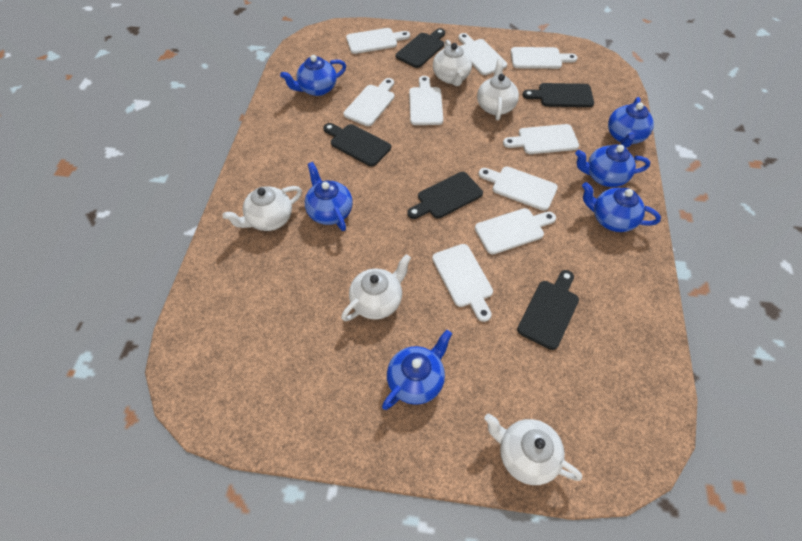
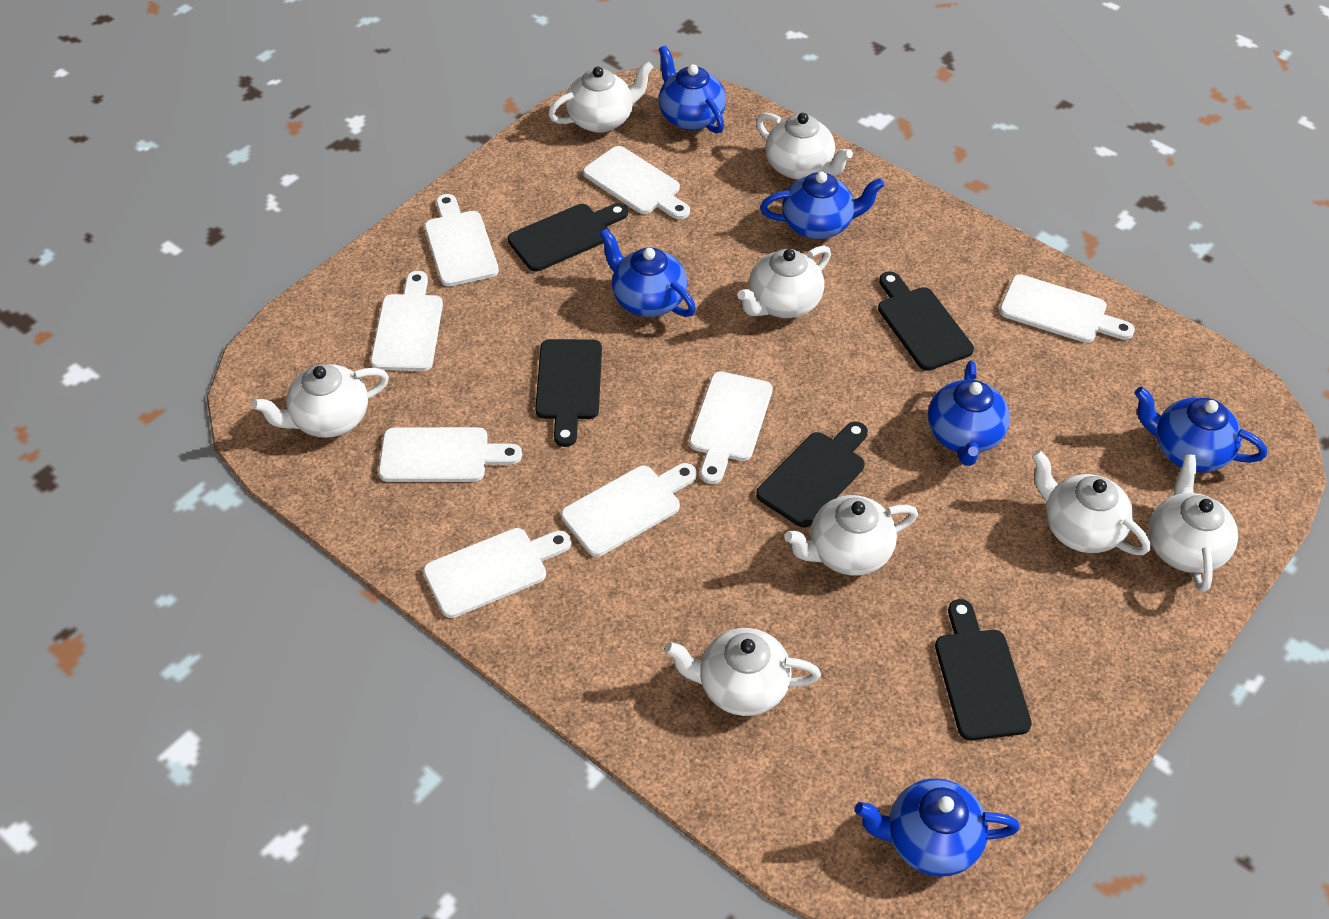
white cutting board: [344,78,395,126] [346,28,410,54] [409,76,443,125] [432,244,493,322] [458,33,507,75] [475,208,556,254] [479,167,558,211] [503,124,579,154] [511,47,577,69] = 9 -> [371,271,443,371] [379,427,522,482] [423,528,571,618] [425,194,499,286] [561,463,697,557] [583,146,690,220] [689,371,773,484] [999,274,1135,343] = 8
white teapot: [222,186,302,231] [341,254,411,321] [433,40,472,86] [477,59,519,120] [484,414,582,485] = 5 -> [252,364,389,438] [548,61,653,133] [665,628,821,716] [737,246,831,318] [756,113,853,180] [785,495,918,575] [1032,450,1150,555] [1148,455,1238,592] = 8

